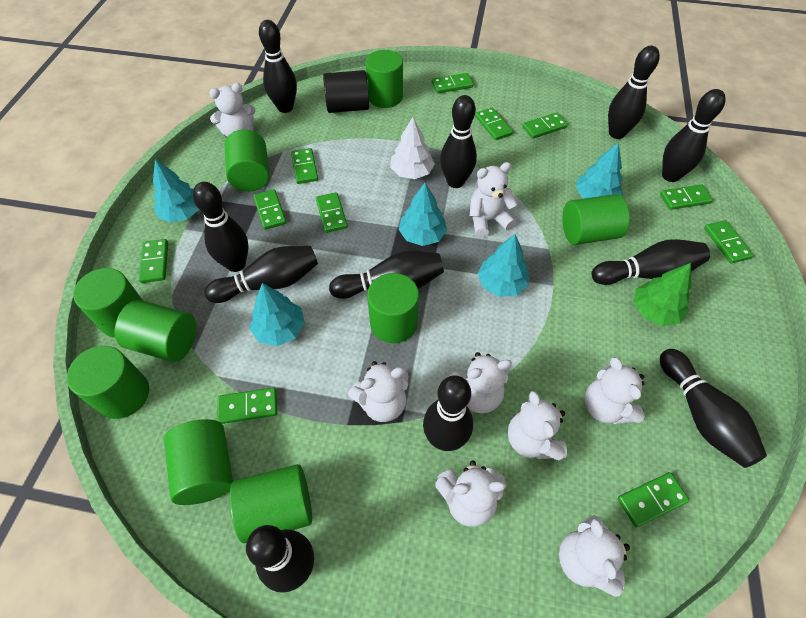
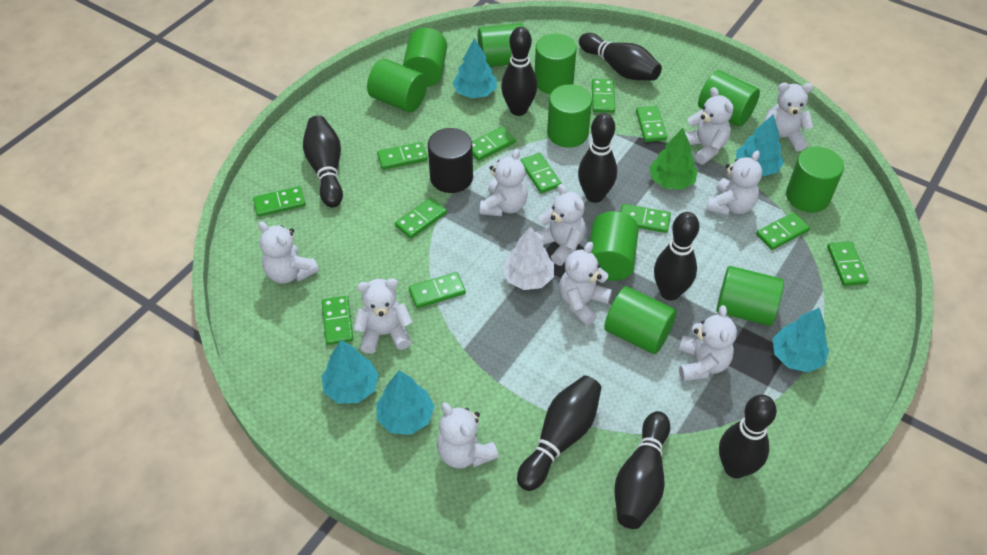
black bowling pin: [193,182,248,272] [204,246,318,303] [246,525,314,593] [259,20,297,113] [329,251,444,299] [423,375,473,451] [440,95,477,188] [592,239,710,285] [608,46,660,139] [660,349,767,468] [662,89,726,182] = 11 -> [303,116,343,208] [501,27,537,116] [517,375,602,491] [578,113,617,203] [579,33,662,81] [614,411,670,529] [654,212,700,300] [719,395,777,478] = 8
green cylinder: [67,346,149,419] [73,268,142,338] [115,300,196,362] [164,419,233,505] [225,129,269,192] [230,464,312,543] [365,50,403,108] [367,273,419,343] [562,194,630,245] = 9 -> [367,59,427,112] [403,28,447,87] [478,23,525,67] [535,34,577,94] [547,84,592,148] [590,211,639,281] [604,286,677,354] [698,70,760,127] [716,266,784,326] [786,147,844,213] = 10
green domino: [138,239,168,283] [217,387,277,424] [253,189,286,230] [291,148,318,184] [316,192,348,233] [432,73,474,93] [475,108,513,140] [522,113,568,139] [618,472,689,527] [660,184,713,210] [704,220,753,263] = 11 -> [253,186,306,217] [322,296,353,345] [377,142,428,170] [395,198,447,239] [409,272,466,308] [472,127,516,161] [520,153,562,193] [592,79,615,113] [621,204,671,233] [636,106,667,142] [756,212,810,250] [827,241,869,286] = 12
white teddy bear: [209,83,256,138] [348,361,408,422] [435,461,506,527] [450,352,512,413] [470,162,518,237] [508,391,567,460] [559,515,630,597] [584,357,645,424] = 8 -> [258,221,319,284] [354,278,413,354] [437,402,499,469] [480,149,528,216] [535,184,586,266] [559,242,612,326] [679,305,737,381] [685,87,733,165] [706,150,762,216] [764,82,814,151] = 10

